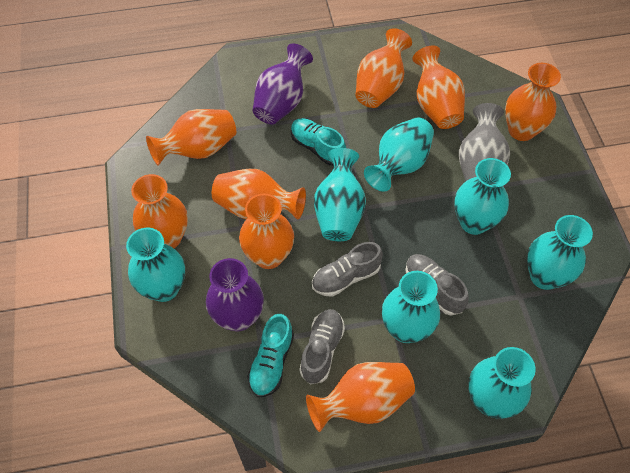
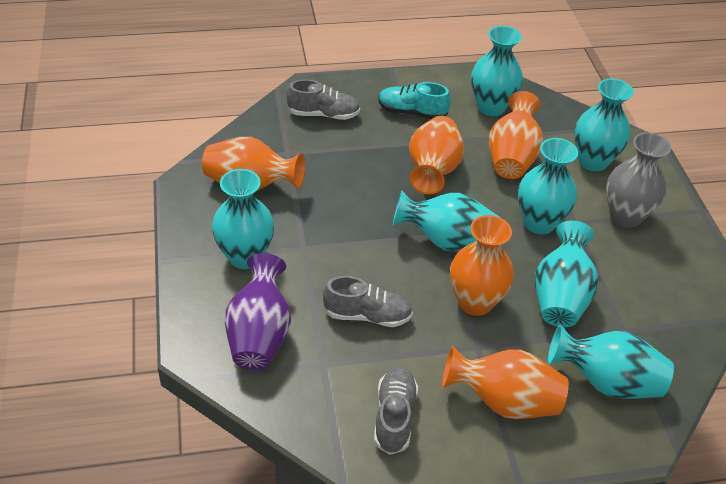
orange vase: [131,174,188,248] [146,109,236,166] [212,169,306,220] [239,194,294,269] [306,362,415,432] [356,28,412,108] [412,45,465,129] [505,63,561,141] = 8 -> [202,137,305,191] [409,116,464,194] [442,346,569,419] [450,215,514,316] [489,91,543,179] = 5
purple vase: [206,258,264,331] [253,44,313,124] = 2 -> [225,253,291,370] = 1
turquoise shoe: [247,314,294,397] [291,118,346,166] = 2 -> [378,82,451,119] = 1

